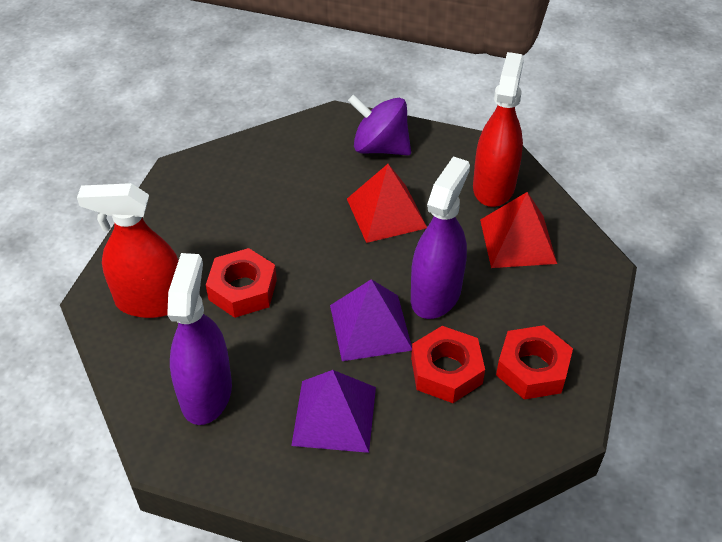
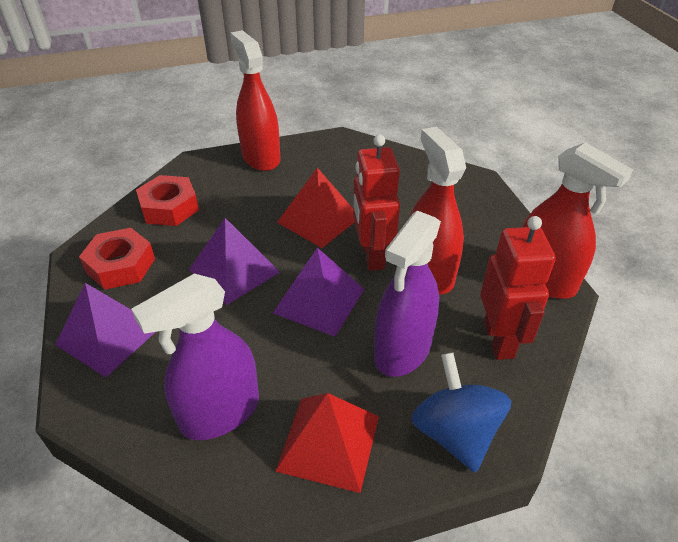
blue spinning top: none = 0 -> [411,352,511,473] = 1
purple pyramid: [291,370,376,453] [330,279,412,361] = 2 -> [55,283,155,377] [189,218,280,305] [273,248,364,337] = 3
purple spinning top: [348,94,411,155] = 1 -> none = 0
red nut: [206,248,277,318] [411,326,485,403] [496,325,573,400] = 3 -> [79,228,155,290] [136,175,199,226] = 2
red robot: none = 0 -> [353,134,400,271] [480,216,556,360] = 2
red spray bottle: [77,183,179,318] [473,52,524,207] = 2 -> [230,30,280,171] [410,126,466,294] [522,143,633,299] = 3

